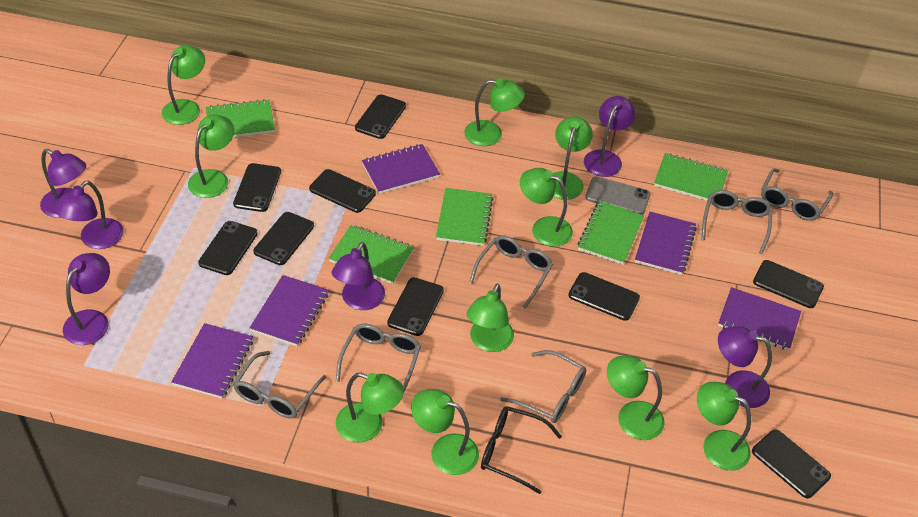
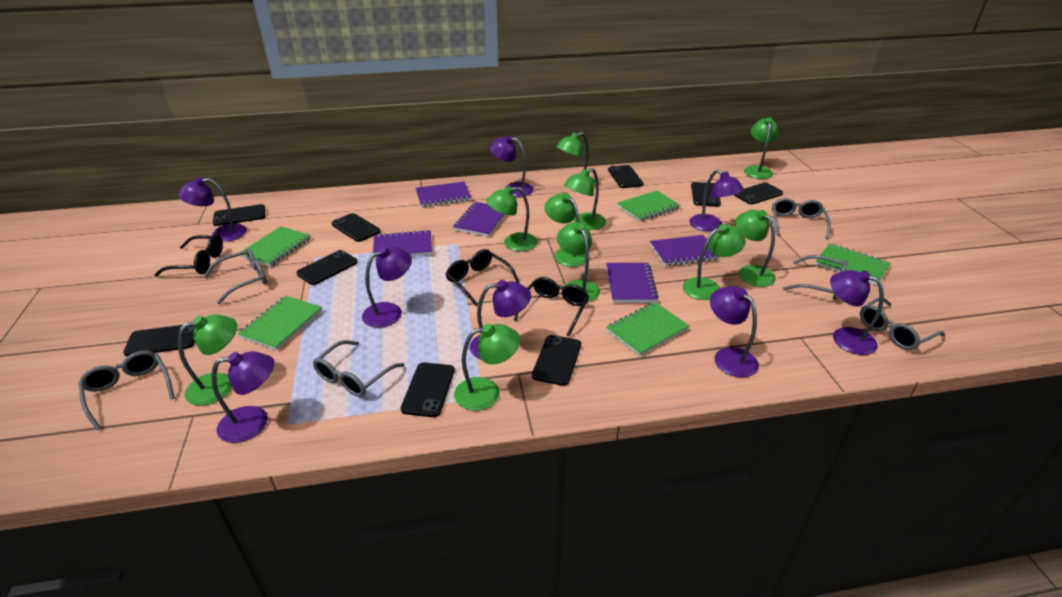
black glasses: [481,406,562,494] = 1 -> [155,235,223,277] [446,249,519,306] [514,277,589,336] = 3
grey phone: [585,176,650,215] = 1 -> none = 0
purple lamp: [40,149,86,218] [55,180,123,249] [63,253,110,345] [332,242,385,310] [584,96,636,177] [718,326,772,408] = 6 -> [178,177,247,242] [211,351,274,443] [362,247,412,328] [470,280,531,360] [490,135,533,197] [689,170,744,231] [710,286,759,378] [830,270,884,355] = 8

